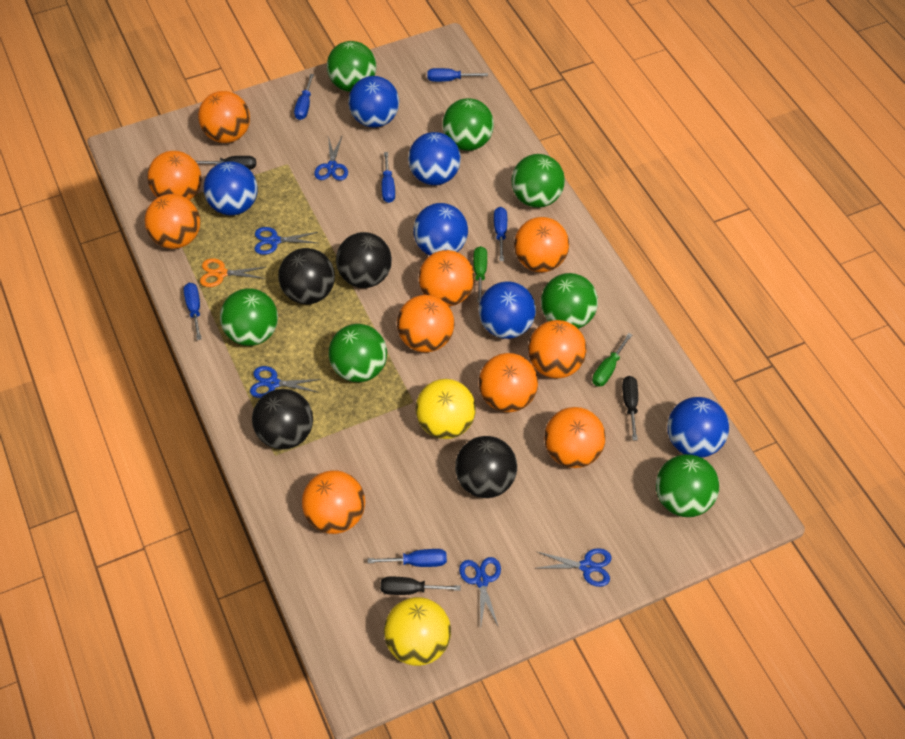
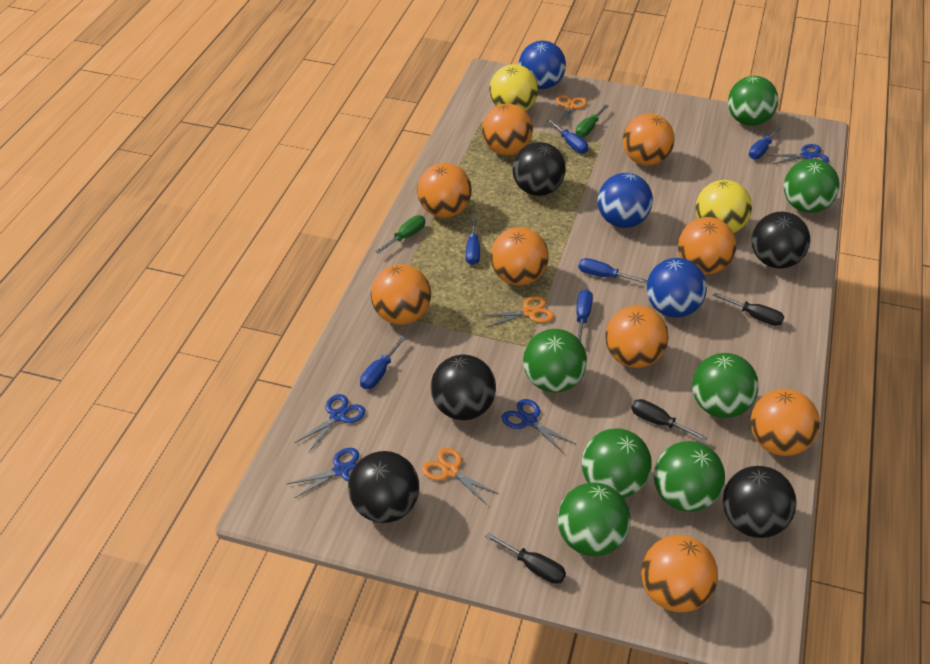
black ball: [252,389,313,450] [278,248,335,304] [336,232,392,288] [455,436,517,498] = 4 -> [348,451,419,523] [431,355,496,420] [513,142,566,196] [723,466,796,538] [752,212,810,269] = 5
blue ball: [204,161,257,215] [348,76,399,128] [408,132,461,185] [413,203,468,256] [479,281,536,339] [668,397,729,458] = 6 -> [519,41,566,89] [598,173,653,228] [646,258,707,318] = 3
blue scissors: [250,366,321,398] [255,227,318,255] [314,136,348,181] [459,557,501,628] [536,548,611,587] = 5 -> [287,448,359,499] [295,394,365,452] [502,399,575,454] [767,144,829,164] = 4
orange ball: [145,194,200,249] [147,151,202,200] [198,91,250,143] [302,470,365,534] [397,295,455,352] [419,250,475,306] [479,353,538,412] [514,217,569,272] [528,320,586,378] [544,407,605,468] = 10 -> [370,264,431,325] [417,163,472,218] [482,104,533,155] [491,227,549,285] [605,305,669,368] [623,114,675,166] [641,535,718,613] [678,217,736,274] [750,389,820,456] = 9
orange scissors: [200,258,266,287] = 1 -> [422,448,499,505] [481,296,554,327] [556,94,587,128] = 3

